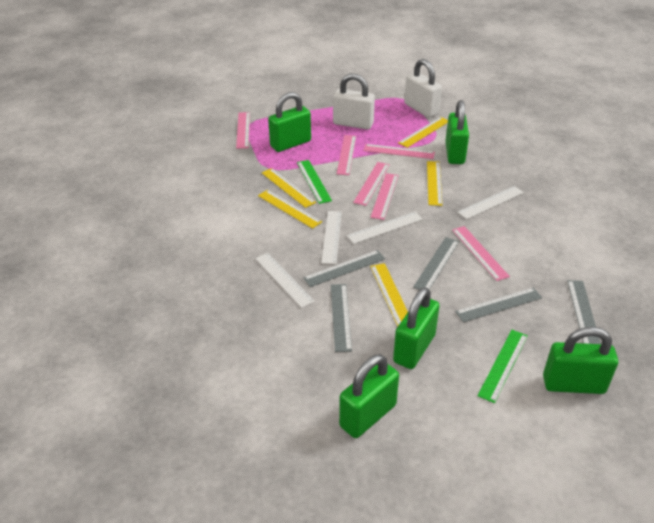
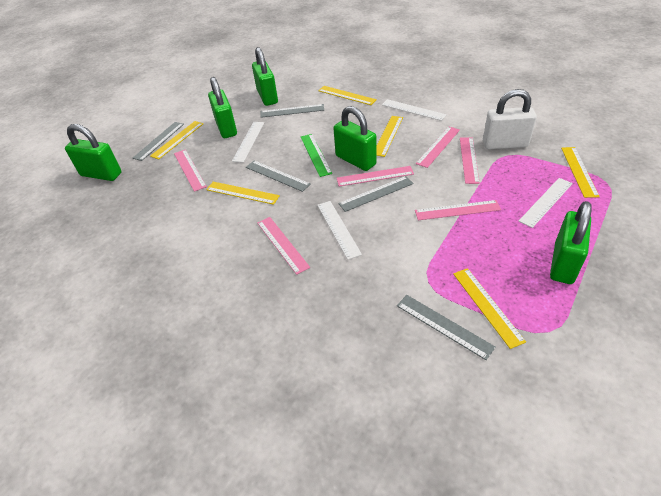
green ruler: [297,160,332,204] [478,330,528,403] = 2 -> [301,134,332,177] = 1
white padlock: [333,74,375,130] [404,59,442,118] = 2 -> [483,89,537,149] = 1
yellow ruler: [258,190,322,229] [262,168,316,208] [370,263,408,326] [398,117,448,148] [427,161,442,206] = 5 -> [150,121,203,160] [206,182,280,205] [318,86,377,105] [377,116,403,157] [453,268,526,349] [561,147,600,198] = 6

